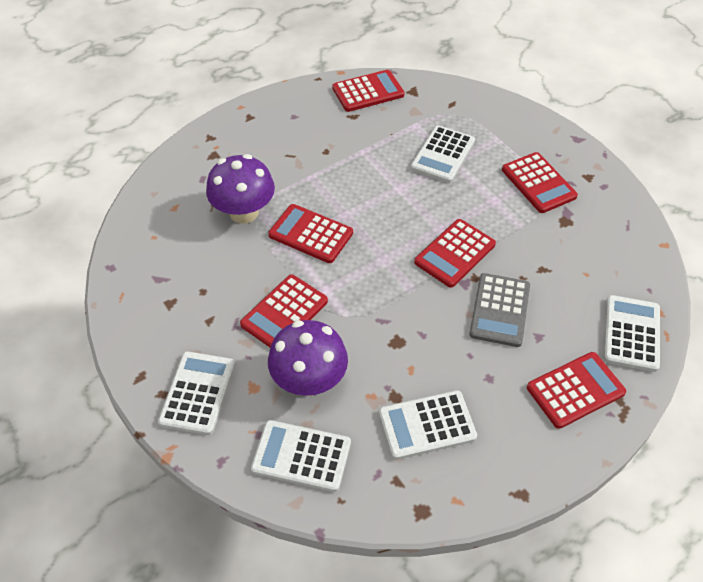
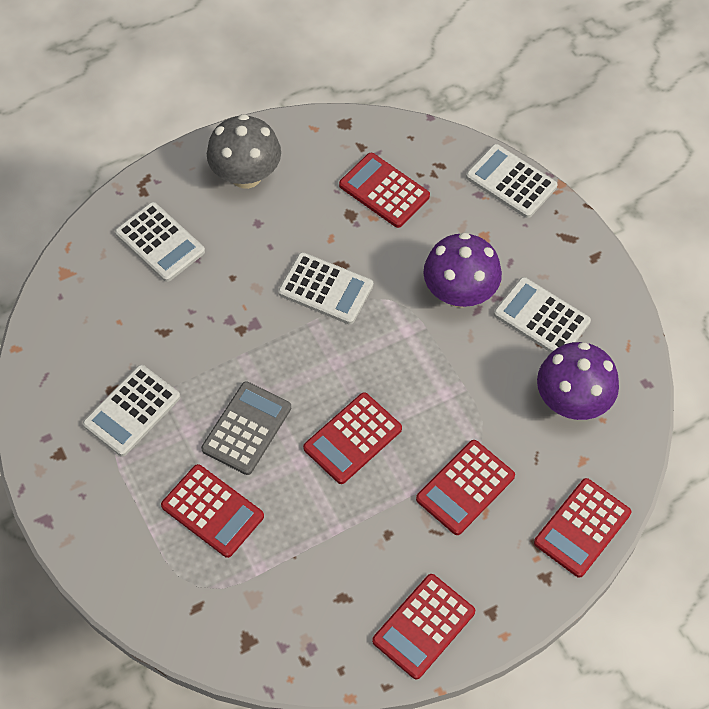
grey mushroom: none = 0 -> [207,114,281,189] = 1

